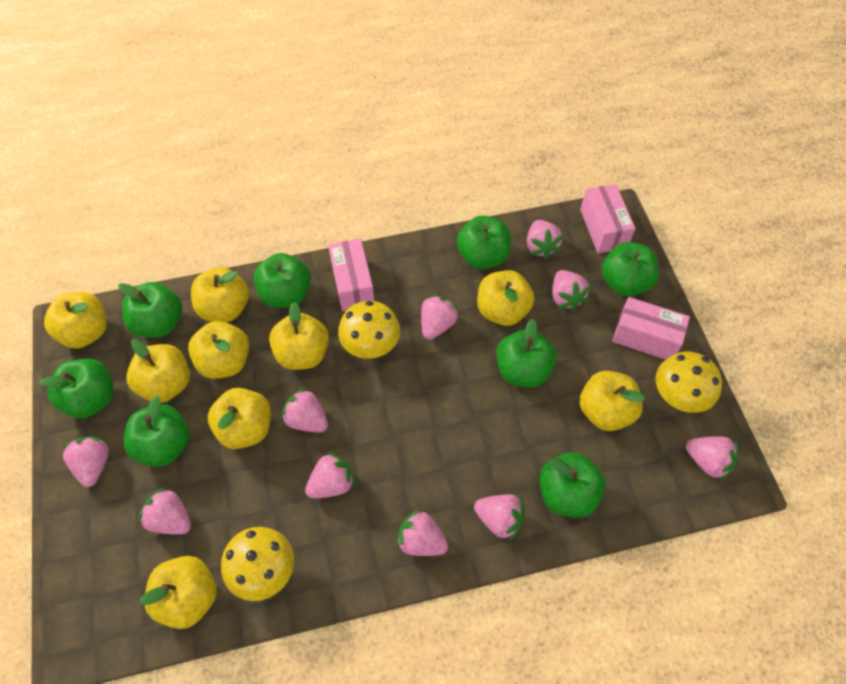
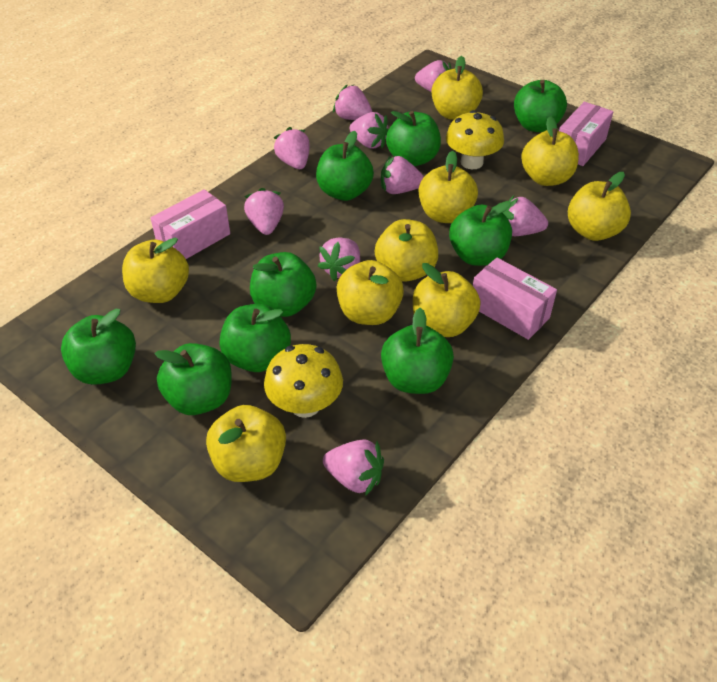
green apple: [39,359,114,418] [118,282,182,338] [124,396,190,467] [254,253,311,308] [456,216,511,269] [496,319,556,387] [539,452,605,518] [602,242,659,296] = 8 -> [61,309,136,385] [155,343,232,415] [219,304,291,372] [250,252,316,317] [316,131,374,201] [381,308,454,394] [386,111,441,166] [449,201,512,266] [514,80,567,132] = 9
pink strawberry: [62,437,109,487] [138,487,191,535] [281,388,328,433] [305,452,355,498] [396,509,448,556] [421,295,459,340] [474,494,525,541] [527,220,564,259] [552,270,591,311] [686,436,738,481] = 10 -> [244,188,284,235] [273,127,310,169] [318,237,360,281] [323,439,384,496] [333,85,372,120] [350,112,389,148] [381,156,424,194] [415,60,451,92] [502,195,548,236] = 9
yellow mushroom: [221,527,294,601] [338,301,400,359] [656,352,722,413] = 3 -> [264,344,343,418] [446,110,504,169] = 2

